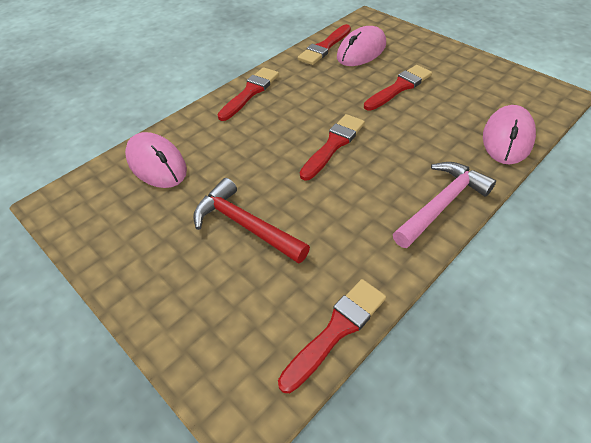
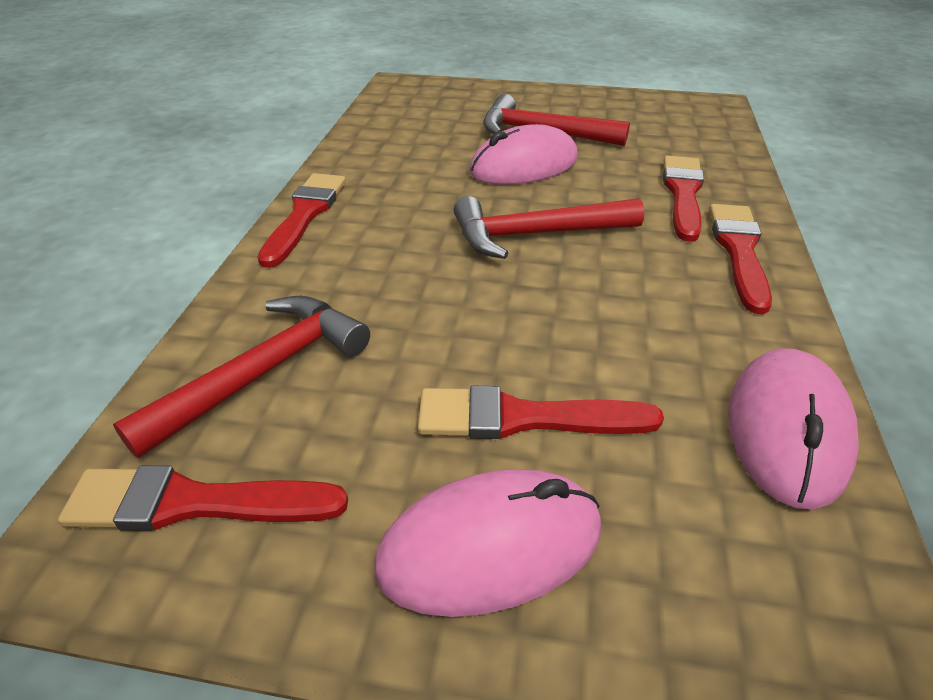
pink hammer: [393,162,496,248] = 1 -> none = 0
red hammer: [193,178,310,264] = 1 -> [113,296,370,458] [454,196,644,259] [483,94,630,146] = 3

